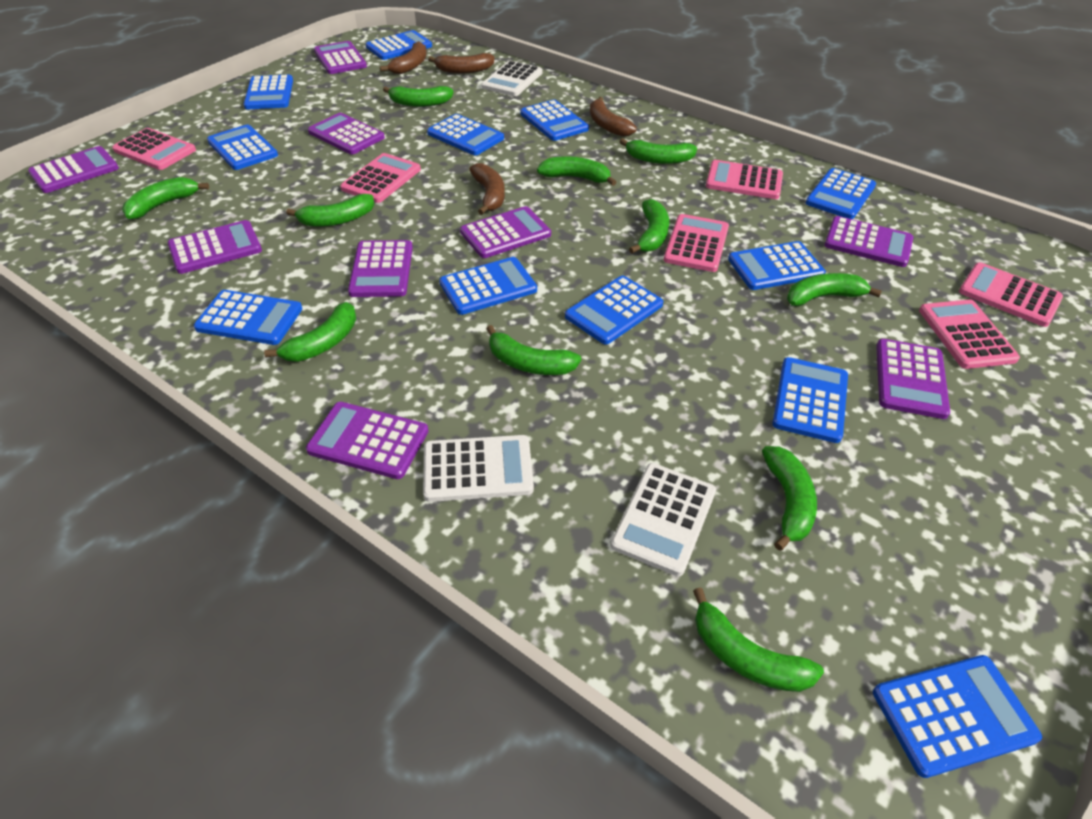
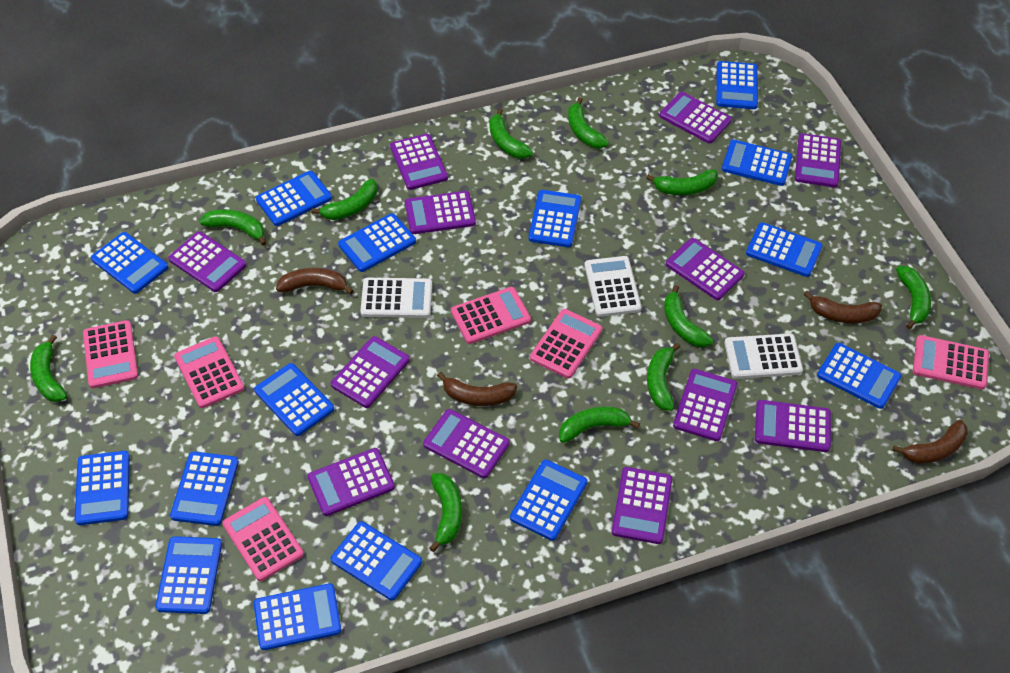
blue calculator: [194,290,302,345] [207,125,278,170] [244,74,293,109] [366,30,432,60] [427,114,504,155] [439,257,537,315] [520,100,589,141] [565,275,663,345] [728,241,826,290] [772,357,848,443] [806,168,876,219] [873,655,1042,778] = 12 -> [75,451,130,525] [91,232,168,294] [156,536,222,614] [170,451,239,526] [254,363,334,436] [254,583,342,650] [256,171,332,226] [330,521,422,600] [338,213,416,272] [510,460,588,541] [528,190,581,247] [716,61,758,109] [722,140,793,186] [746,222,823,277] [817,343,902,409] = 15
purple calculator: [28,146,119,193] [168,220,262,274] [306,402,428,479] [308,113,385,154] [314,41,367,74] [348,240,413,297] [460,206,551,258] [824,216,913,267] [876,339,950,419] = 9 -> [168,231,246,292] [308,448,395,516] [331,336,410,408] [390,134,448,190] [405,191,476,234] [423,409,510,478] [612,467,672,544] [659,92,732,143] [666,238,745,300] [673,369,737,441] [755,400,831,452] [795,133,841,187] = 12

